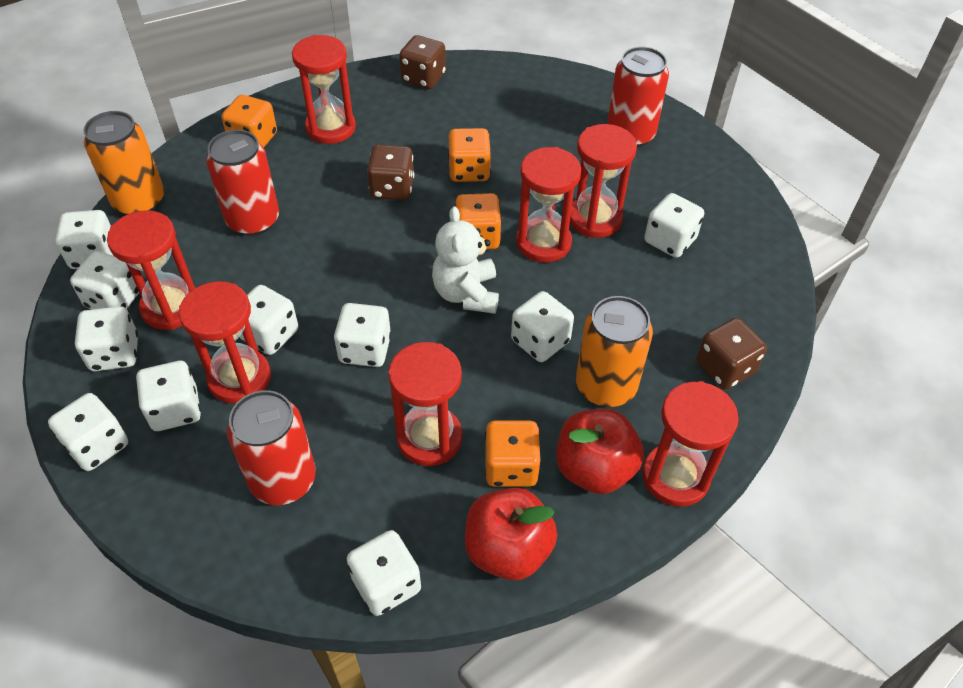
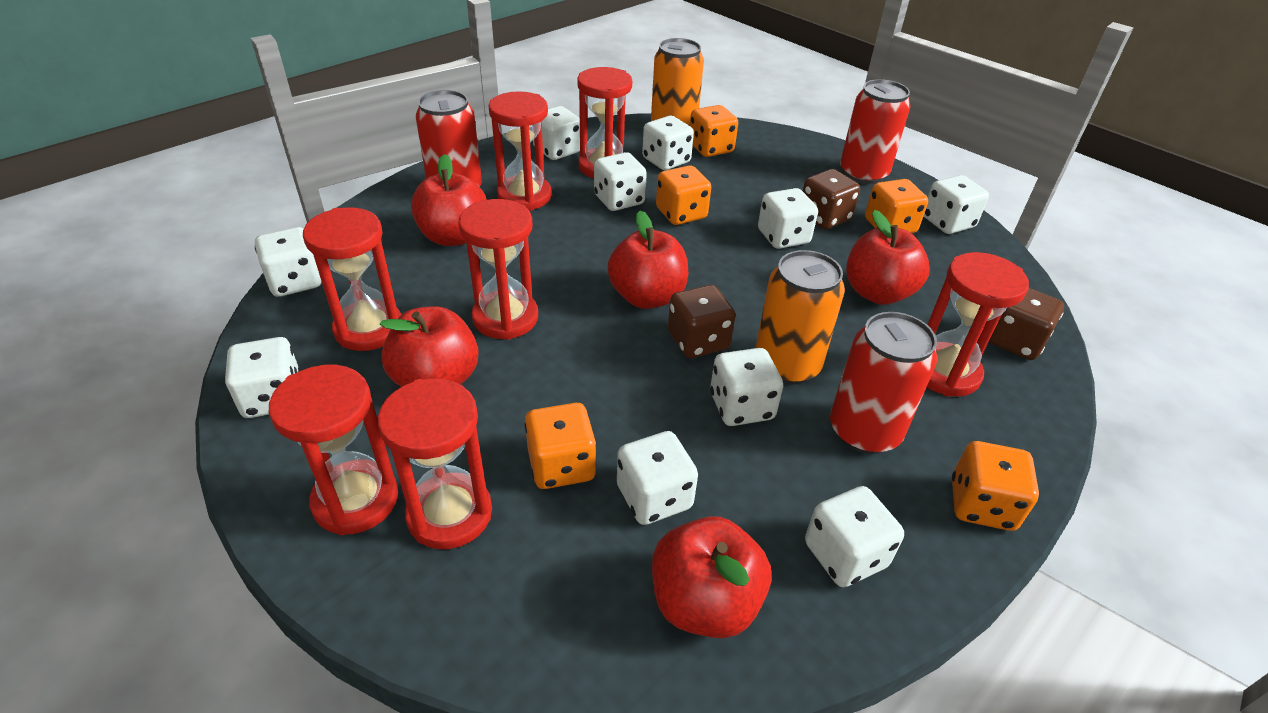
orange dice: [222,95,277,148] [448,128,491,182] [455,193,502,249] [485,420,541,487] = 4 -> [525,403,597,489] [656,165,711,225] [690,105,738,157] [865,179,928,233] [952,441,1039,531] = 5
red apple: [465,488,557,580] [556,409,644,494] = 2 -> [380,306,479,387] [411,154,487,246] [607,210,688,309] [652,516,771,638] [846,210,930,305] = 5
white teddy bear: [432,207,499,314] = 1 -> none = 0

